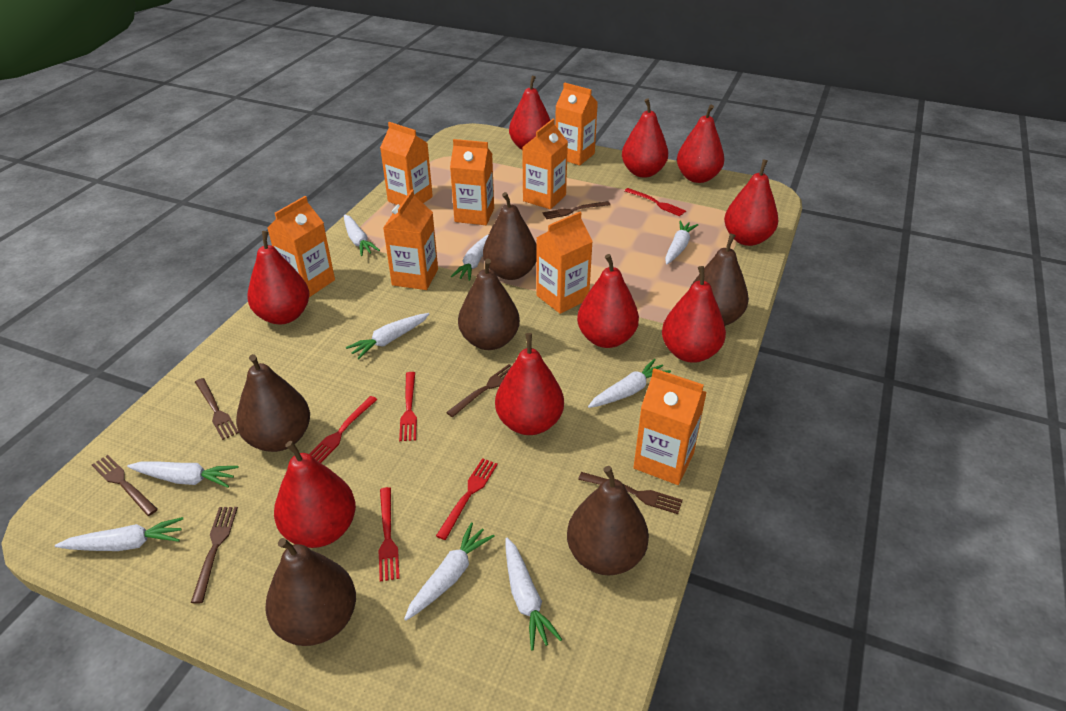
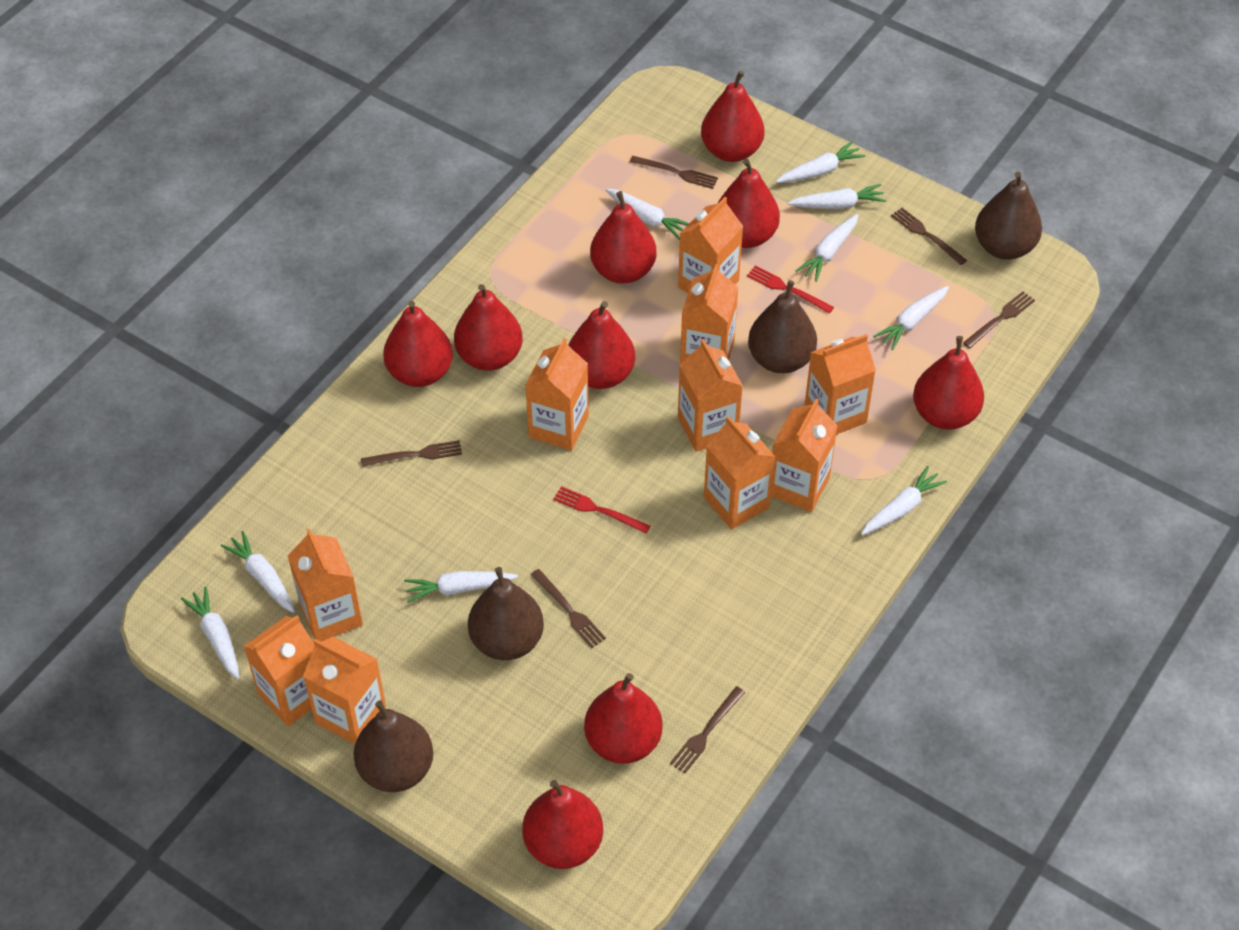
brown pear: [236,354,310,452] [265,538,356,646] [458,259,520,350] [483,192,537,280] [567,466,649,576] [689,233,749,326] = 6 -> [354,701,433,792] [468,567,544,660] [748,280,817,373] [975,172,1042,260] = 4
orange carton: [267,196,335,297] [380,122,433,205] [383,189,438,290] [450,139,494,225] [522,119,568,209] [536,212,593,314] [555,82,598,165] [633,368,707,485] = 8 -> [244,615,315,726] [287,529,363,641] [303,636,386,744] [525,338,589,450] [678,197,743,293] [678,339,743,452] [680,264,739,364] [704,416,776,529] [771,399,838,512] [805,334,876,435] = 10
red fork: [309,396,378,463] [378,487,400,582] [399,372,417,441] [436,458,498,540] [624,188,686,216] = 5 -> [553,486,650,534] [747,266,834,314] = 2

